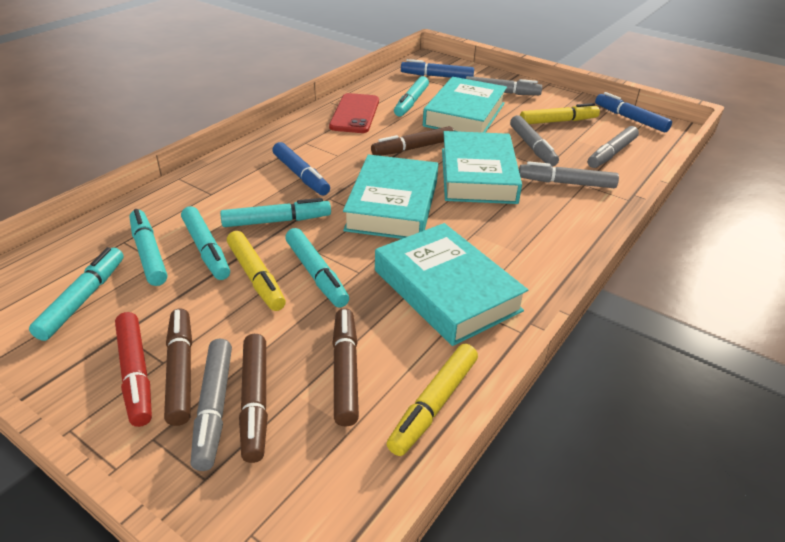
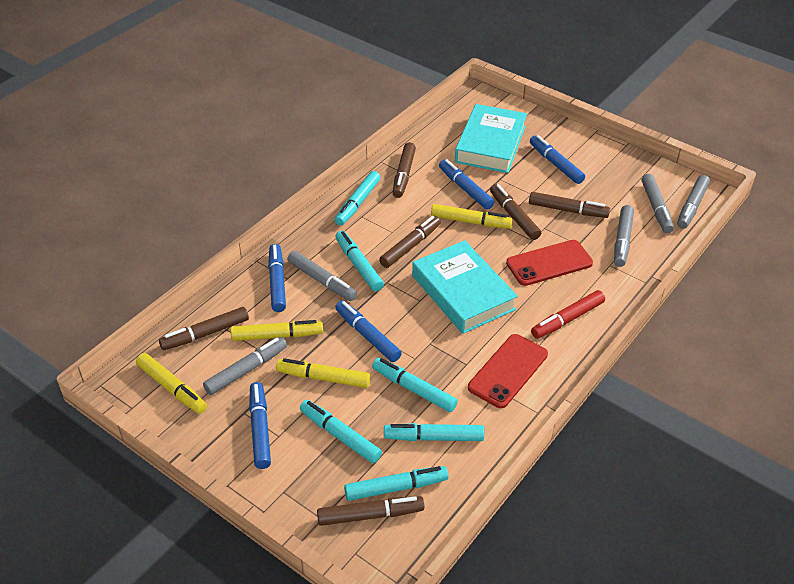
blue marker: [273,142,330,195] [401,59,474,79] [595,92,672,132] = 3 -> [249,382,271,469] [268,244,286,312] [335,300,402,362] [439,159,494,210] [530,135,585,184] = 5
brown marker: [164,309,192,426] [239,334,268,463] [332,308,359,427] [371,126,454,156] = 4 -> [159,307,249,350] [317,496,425,526] [379,216,441,268] [392,142,416,198] [490,184,541,240] [529,192,610,218] = 6
red phone: [329,93,379,133] = 1 -> [468,334,548,408] [506,240,593,286] = 2
turquoise book: [343,154,438,239] [375,223,528,346] [423,77,507,133] [442,131,522,204] = 4 -> [412,240,518,334] [455,104,527,173] = 2
yellow marker: [227,231,286,311] [386,344,478,456] [520,103,600,124] = 3 -> [136,353,207,414] [231,320,323,341] [276,358,371,388] [431,204,512,229] = 4

